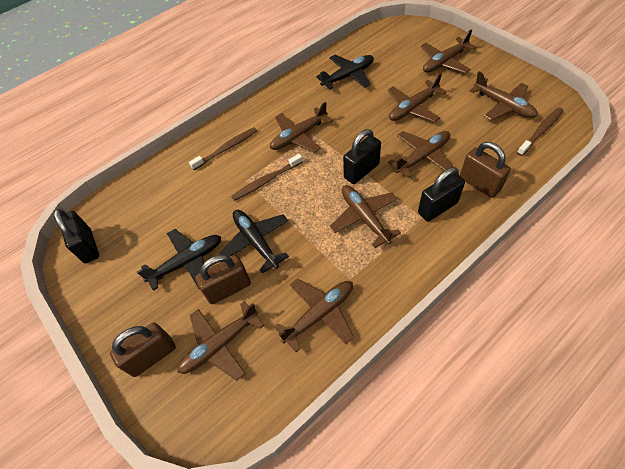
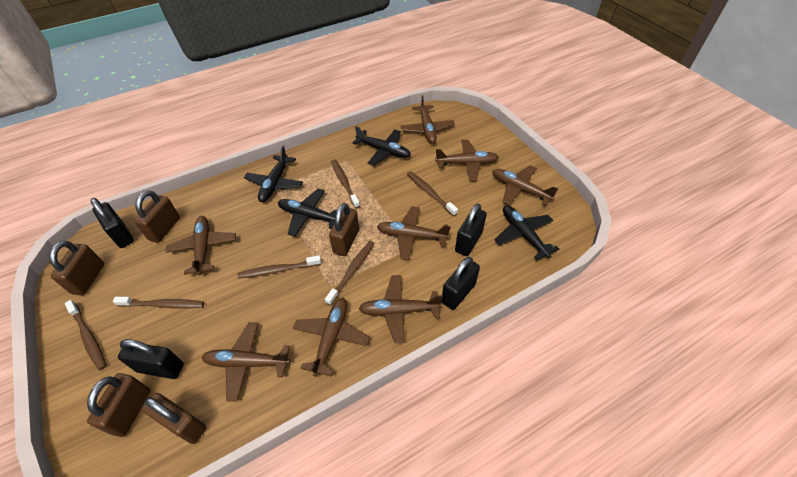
black padlock: [54,209,99,264] [343,129,381,184] [418,167,465,222] = 3 -> [90,198,134,248] [118,339,184,379] [441,257,480,310] [455,204,487,256] = 4
black plane: [137,229,221,291] [219,210,289,274] [316,55,374,89] = 3 -> [244,146,303,202] [278,189,337,237] [352,126,411,166] [494,206,559,260] = 4
brown padlock: [110,323,176,377] [195,255,251,304] [460,142,511,198] = 3 -> [49,241,104,295] [87,373,150,437] [134,190,180,243] [142,393,206,444] [329,203,359,256] = 5
brown toothbrush: [189,127,257,170] [231,154,303,201] [517,107,563,156] = 3 -> [65,300,107,370] [113,297,204,308] [237,255,321,279] [325,241,375,306] [331,159,360,208] [407,171,458,216] = 6

